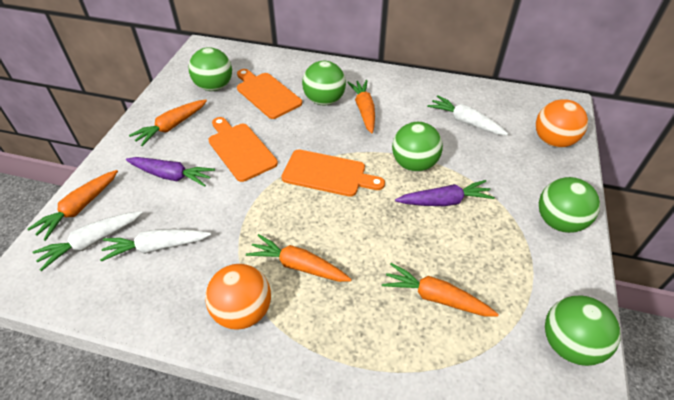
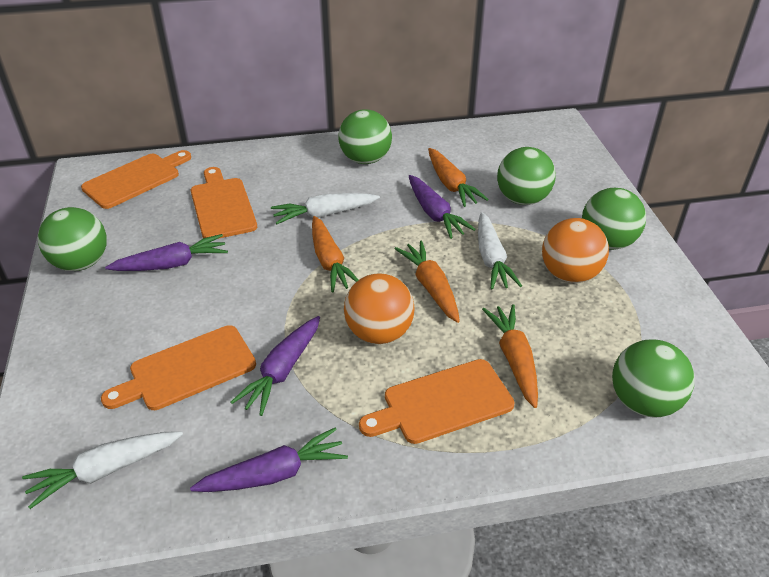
orange carrot: [27,170,118,241] [129,100,207,146] [246,234,352,282] [347,80,375,133] [382,263,499,317] = 5 -> [312,216,358,292] [395,240,460,323] [428,148,488,207] [482,304,538,408] = 4
orange cutting board: [208,117,278,182] [237,69,302,119] [281,149,385,197] = 3 -> [81,150,191,209] [101,325,256,410] [191,167,257,239] [359,359,515,444] = 4
purple carrot: [126,157,215,187] [395,180,495,206] = 2 -> [105,234,228,271] [190,427,348,492] [231,316,320,416] [409,175,475,239] = 4

